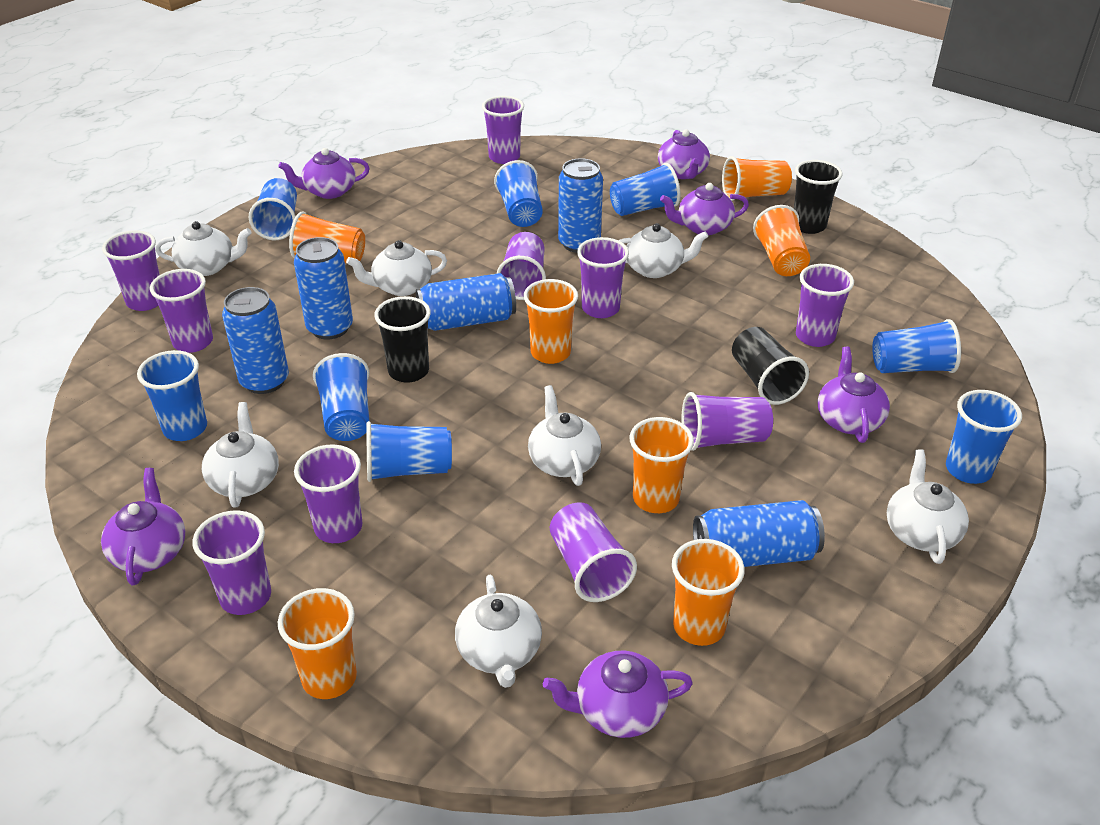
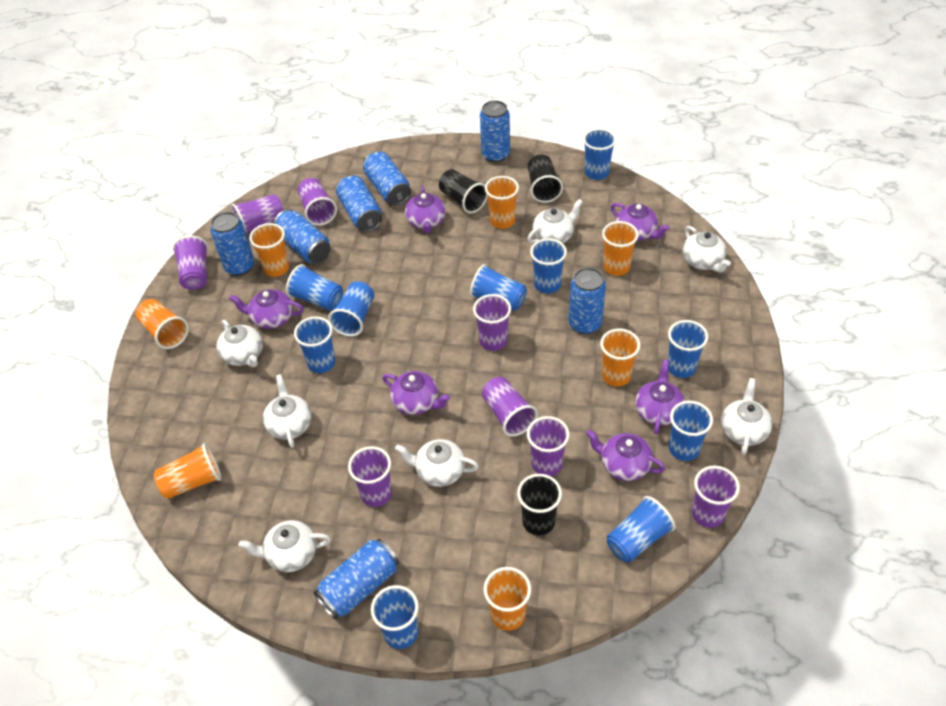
blue can: [222,287,289,394] [294,237,353,340] [416,273,516,331] [558,158,603,253] [693,500,825,567] = 5 -> [210,212,254,276] [274,209,330,263] [314,539,399,619] [336,175,382,232] [363,151,411,206] [480,100,510,163] [568,267,606,334] = 7
blue cup: [137,350,207,441] [249,178,297,240] [313,353,369,441] [366,421,452,482] [494,160,543,227] [610,163,680,216] [872,319,961,373] [946,390,1022,484] = 8 -> [286,264,343,311] [294,316,336,373] [328,281,374,337] [371,585,419,649] [470,264,527,311] [530,238,567,293] [583,128,616,180] [607,496,675,562] [668,320,708,378] [669,401,713,461] = 10
purple cup: [102,230,160,311] [150,269,213,353] [192,510,271,615] [294,445,362,543] [482,96,524,164] [497,232,546,300] [550,502,637,602] [577,237,629,318] [682,392,773,451] [796,264,854,347] = 10 -> [173,236,208,290] [231,194,284,233] [298,178,337,226] [348,446,392,507] [473,294,511,351] [482,377,538,437] [527,416,569,476] [692,466,740,528] = 8

